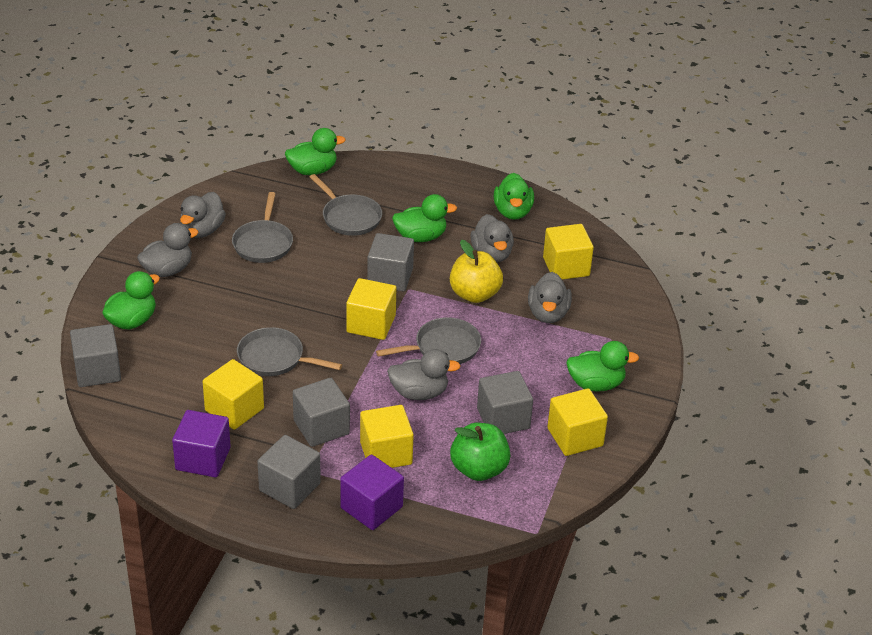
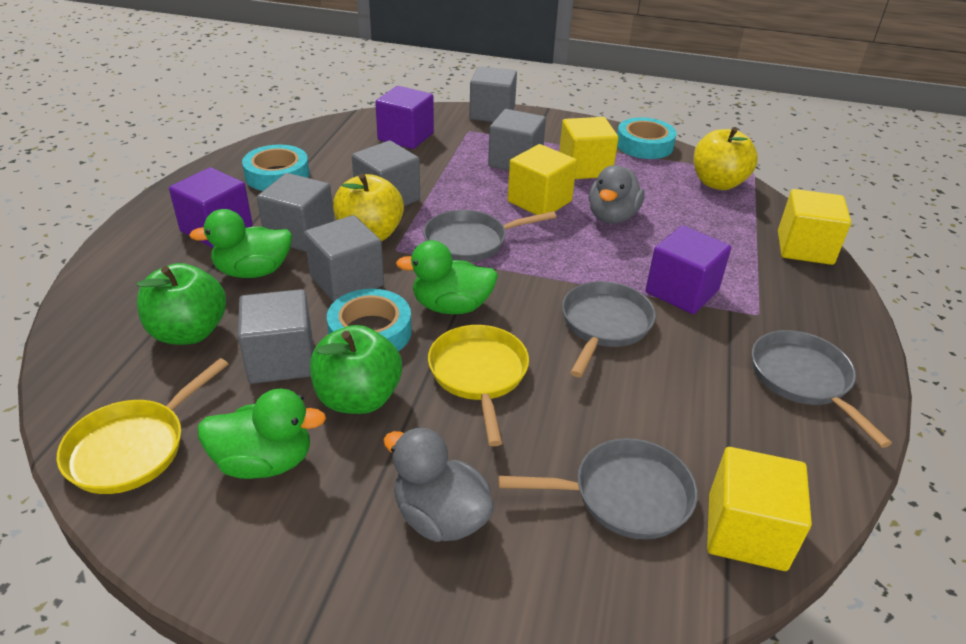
green apple: [450,423,510,481] = 1 -> [136,263,226,345] [310,325,402,414] = 2
green duck: [102,271,160,329] [285,128,346,175] [392,194,457,242] [494,173,534,220] [566,341,639,392] = 5 -> [189,209,292,278] [197,389,326,479] [396,240,498,314] = 3
grey cube: [70,324,121,387] [257,435,321,509] [293,378,350,447] [367,233,414,291] [477,371,533,434] = 5 -> [238,289,313,384] [257,173,334,252] [304,215,384,302] [352,141,420,206] [469,66,517,122] [488,109,546,171] = 6
grey duck: [137,223,198,277] [180,192,226,238] [387,349,460,400] [471,214,514,263] [528,272,572,323] = 5 -> [383,427,494,542] [589,165,645,224] = 2
purple cube: [172,410,231,477] [340,455,404,530] = 2 -> [169,167,253,248] [375,86,434,149] [646,225,731,314] = 3
turquoise tape: none = 0 -> [242,145,310,191] [327,289,412,352] [617,117,677,159] = 3
yellow apple: [450,240,503,303] = 1 -> [333,173,404,242] [694,127,758,190] = 2
yellow cube: [202,359,264,430] [346,278,396,340] [360,405,414,468] [543,224,594,280] [548,388,608,456] = 5 -> [508,144,577,215] [559,117,618,179] [707,447,812,571] [778,189,851,265] = 4
yellow pan: none = 0 -> [57,358,228,494] [428,325,529,446] = 2

